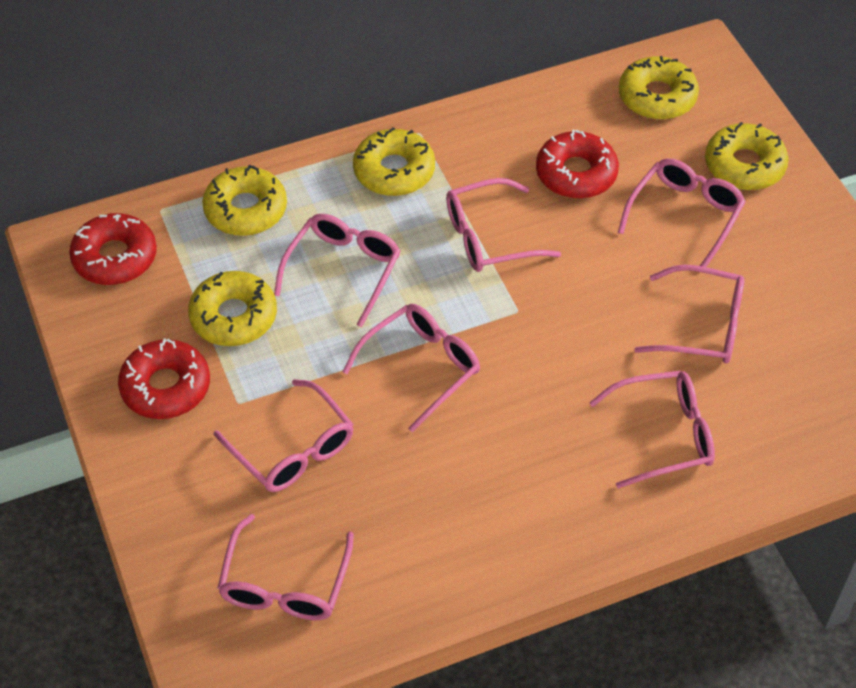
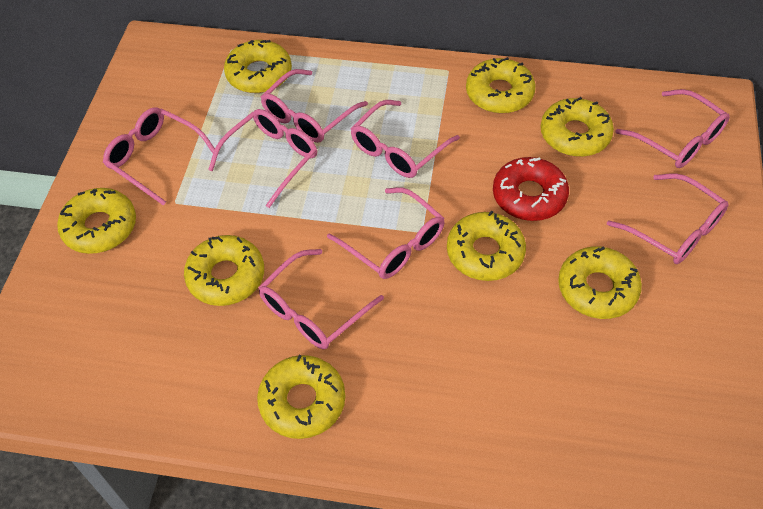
red donut: [69,213,157,285] [118,338,210,419] [536,130,619,199] = 3 -> [493,157,569,221] = 1
yellow donut: [188,271,277,346] [202,165,287,236] [353,127,435,196] [619,56,699,120] [705,122,789,190] = 5 -> [57,188,136,254] [184,235,264,306] [224,40,292,93] [257,355,345,439] [447,211,526,281] [466,57,535,113] [541,97,614,157] [558,246,642,319] = 8

